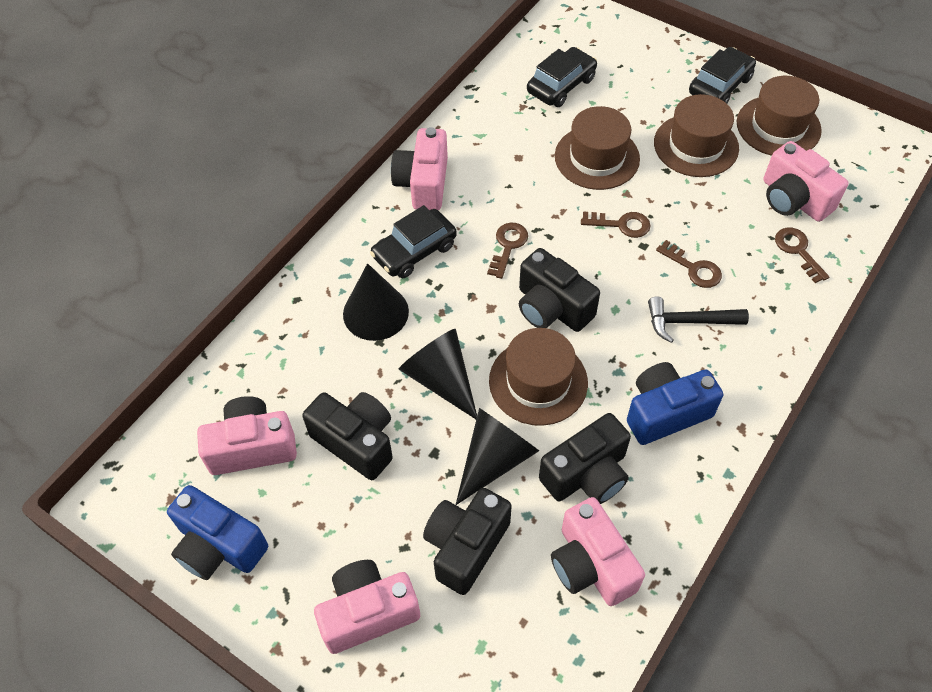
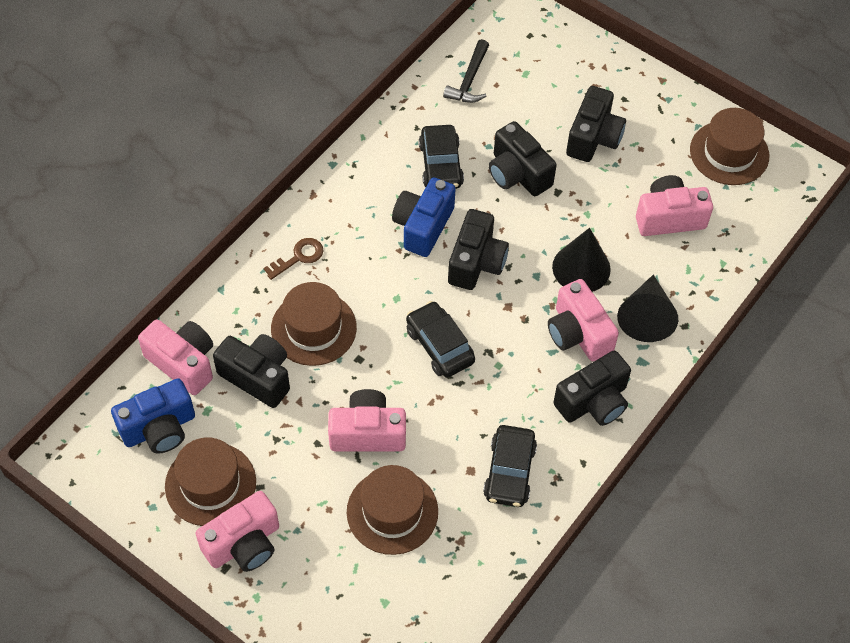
black camera: [302,392,393,480] [423,488,512,595] [519,248,600,332] [539,413,631,504] = 4 -> [213,334,290,408] [448,209,509,290] [489,121,557,196] [553,351,631,426] [566,86,626,162] = 5
black cone: [343,263,409,341] [399,329,477,419] [456,408,539,505] = 3 -> [552,228,611,292] [617,275,678,342] = 2
brown key: [487,222,528,279] [581,212,651,238] [656,240,722,288] [775,228,829,283] = 4 -> [263,238,324,280] = 1

